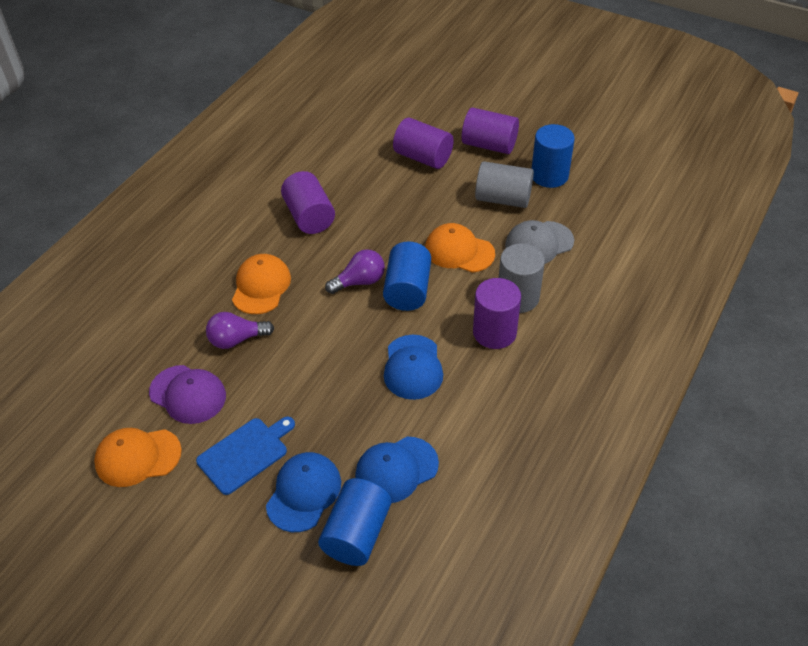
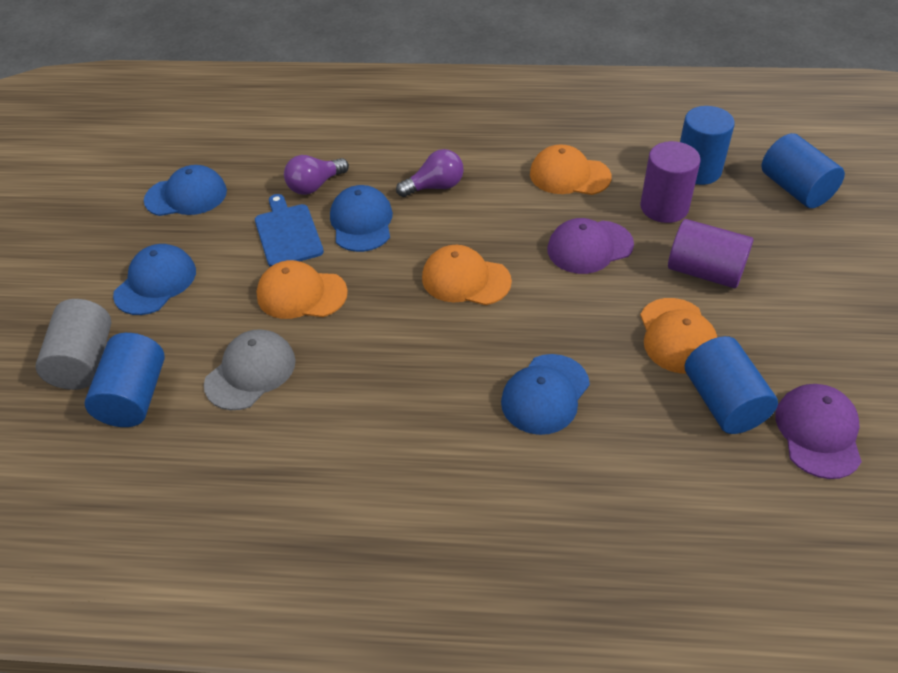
blue cap: [266,452,341,532] [355,437,439,503] [384,335,443,400] = 3 -> [113,244,196,315] [144,165,227,216] [330,185,393,252] [501,354,590,435] = 4
blue cylinder: [318,478,391,566] [383,242,431,311] [531,124,575,188] = 3 -> [84,333,165,427] [680,106,735,185] [685,336,778,434] [761,133,845,208] = 4
grey cylinder: [475,161,534,208] [499,243,545,313] = 2 -> [35,299,112,390] = 1
orange cap: [94,428,182,487] [232,254,291,314] [425,223,495,273] = 3 -> [256,260,348,319] [422,245,512,305] [530,144,612,195] [640,298,717,374] = 4
purple cap: [149,365,226,424] = 1 -> [547,218,634,274] [775,384,862,479] = 2
purple cylinder: [281,171,335,234] [393,118,454,169] [462,107,519,154] [473,278,521,349] = 4 -> [640,141,701,223] [668,219,753,288] = 2

